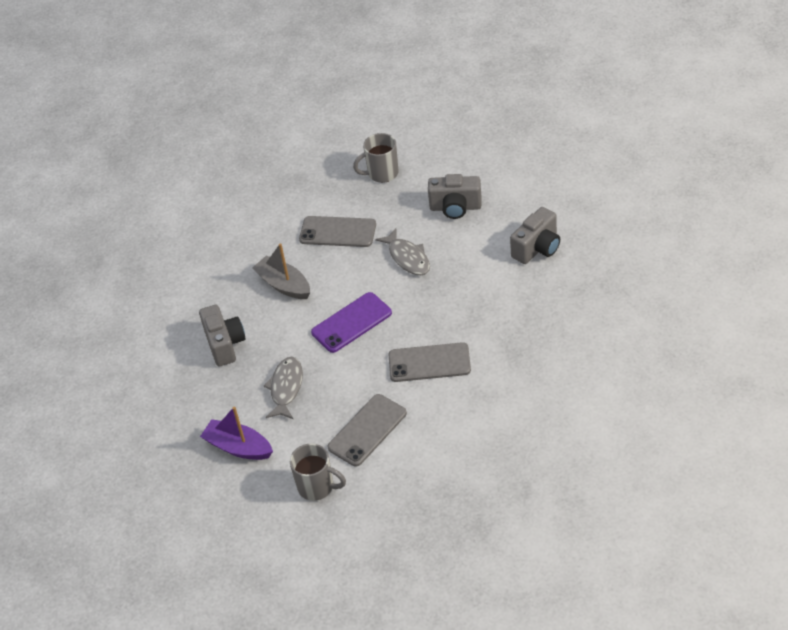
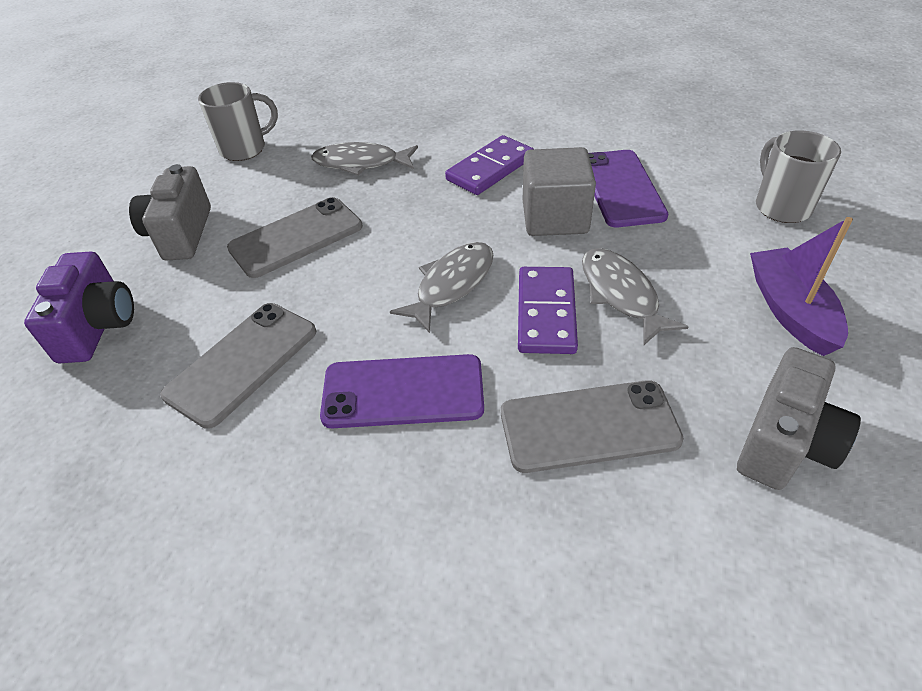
grey boat: [252,243,310,299] = 1 -> none = 0
grey camera: [199,305,246,367] [428,174,482,219] [510,207,560,264] = 3 -> [129,164,211,260] [737,347,861,490] = 2
grey cube: none = 0 -> [523,147,596,236] = 1
grey fish: [264,357,303,419] [375,228,430,275] = 2 -> [311,142,418,176] [390,242,493,333] [582,248,689,345] = 3
purple camera: none = 0 -> [24,252,134,363] = 1
purple domino: none = 0 -> [445,135,534,195] [518,267,578,354] = 2
purple phone: [311,292,392,353] = 1 -> [320,354,484,428] [588,150,668,227] = 2

